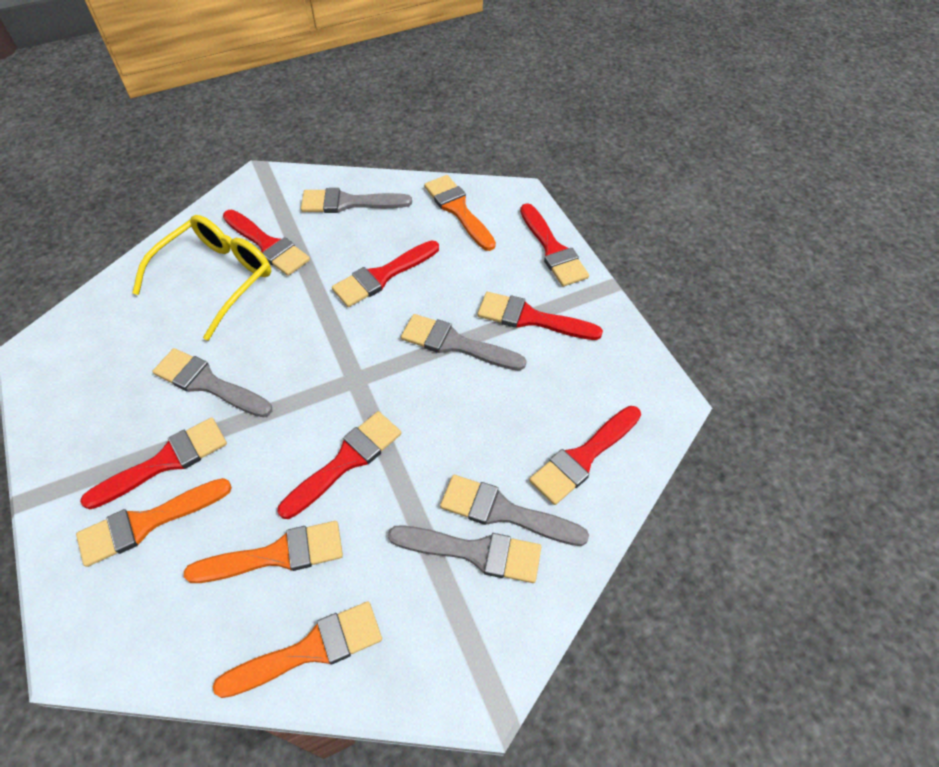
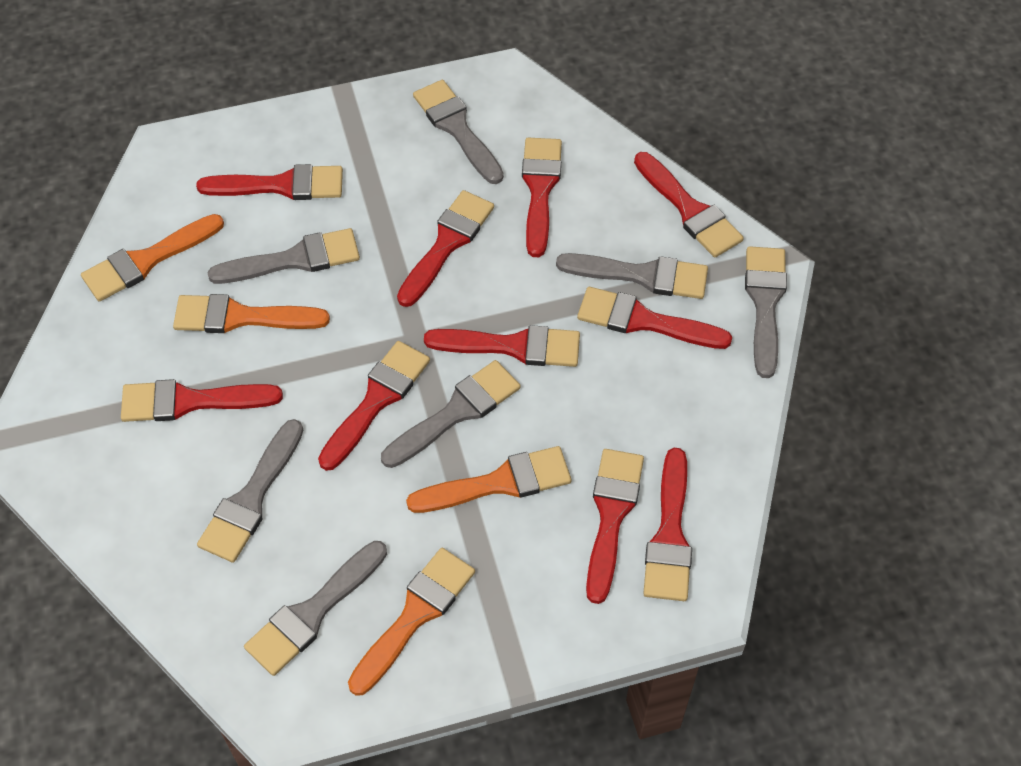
grey brush: [152,348,272,417] [301,188,412,213] [388,525,541,583] [401,314,527,371] [440,475,589,546] = 5 -> [197,419,303,563] [208,228,360,284] [244,541,387,676] [381,360,521,468] [413,80,504,184] [556,253,708,299] [745,246,787,378] = 7
red brush: [80,418,227,509] [223,210,310,276] [278,411,401,519] [332,240,439,307] [477,292,603,340] [520,203,589,287] [529,406,641,505] = 7 -> [121,379,283,422] [196,164,343,200] [318,341,430,471] [397,190,494,307] [424,325,580,367] [522,138,562,257] [577,287,732,349] [586,449,644,604] [634,152,744,257] [643,448,692,601] = 10
yellow glasses: [132,215,271,341] = 1 -> none = 0

